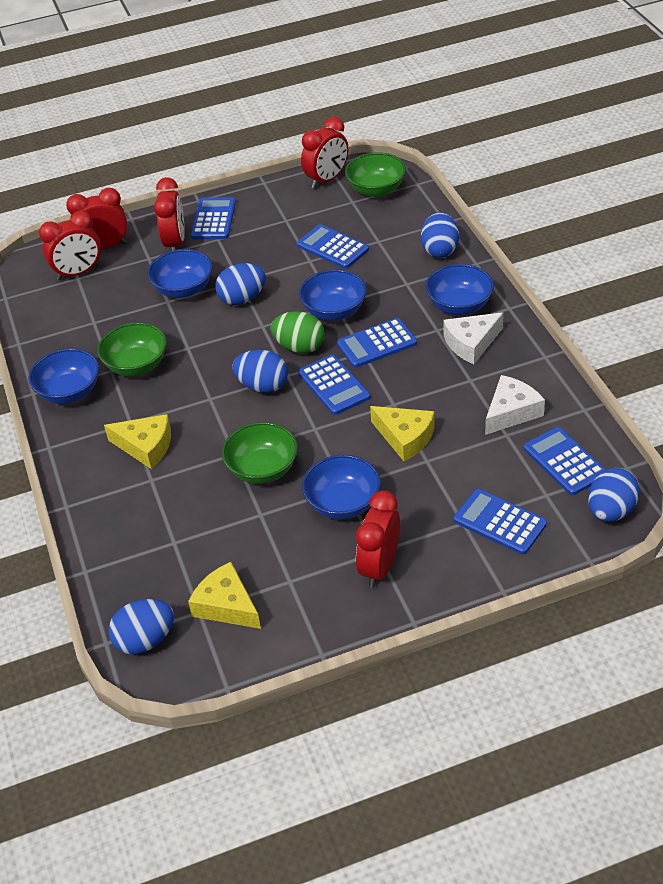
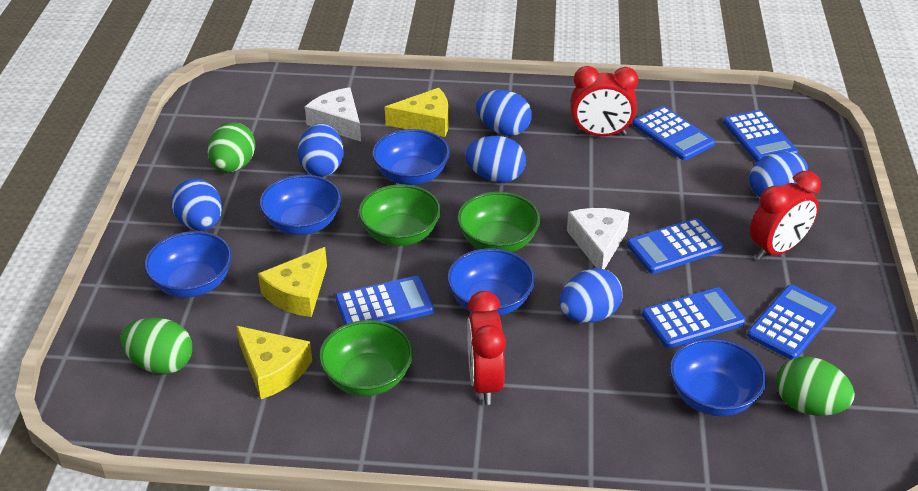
blue egg: [109,599,174,654] [215,263,266,305] [232,350,288,393] [421,212,459,258] [588,468,640,522] = 5 -> [171,179,222,231] [298,123,344,176] [465,136,526,182] [476,90,532,136] [559,268,623,323] [749,152,808,197] = 6
green egg: [271,311,325,353] = 1 -> [120,318,192,374] [207,123,256,172] [777,357,855,416] = 3
red clock: [39,211,101,280] [66,188,127,250] [154,177,185,251] [301,117,348,189] [356,490,400,588] = 5 -> [467,291,506,405] [571,66,638,136] [750,171,821,260] = 3

